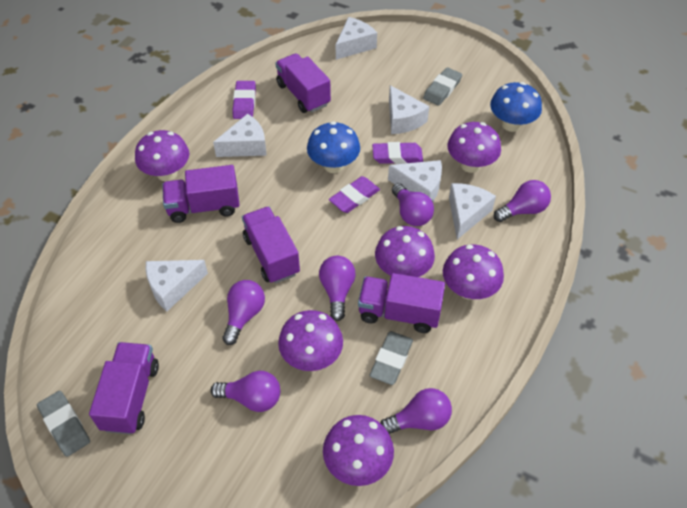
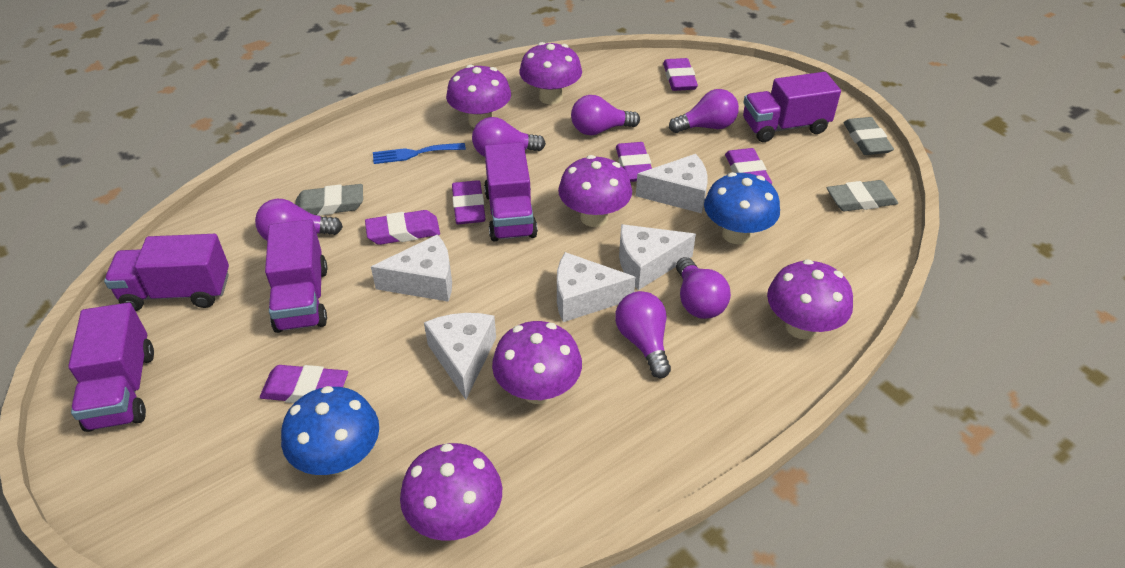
blue fork: none = 0 -> [373,143,466,164] = 1
purple eraser: [232,81,256,119] [329,176,380,213] [372,142,423,164] = 3 -> [260,365,348,403] [365,210,440,245] [452,180,486,224] [616,142,652,182] [663,58,698,91] [725,148,772,184] = 6
white cheese: [145,260,208,312] [213,114,267,157] [336,17,377,60] [388,160,442,202] [389,85,429,134] [449,183,496,239] = 6 -> [371,234,452,302] [424,313,496,400] [557,252,636,322] [619,224,696,290] [636,154,708,213] = 5

